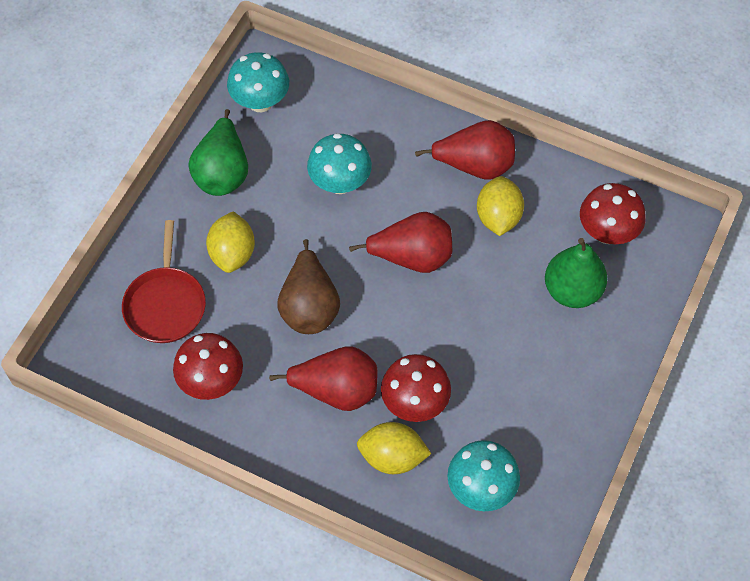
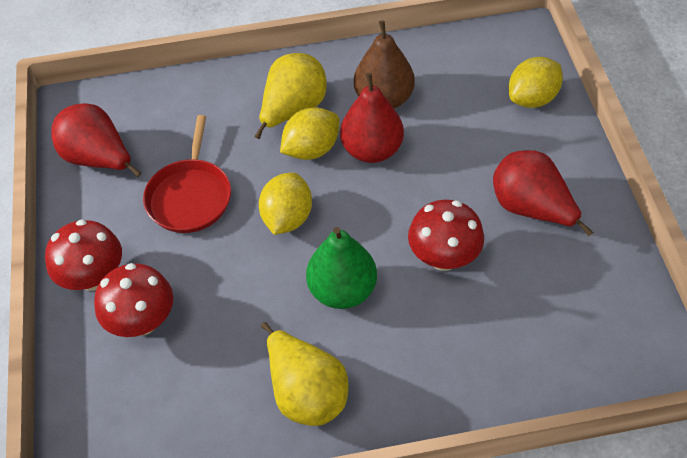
green pear: [189,109,248,196] [545,238,607,308] = 2 -> [306,227,377,309] = 1
turquoise mushroom: [227,52,289,112] [307,133,372,194] [447,440,520,511] = 3 -> none = 0
yellow pear: none = 0 -> [255,53,326,139] [261,322,349,426] = 2

